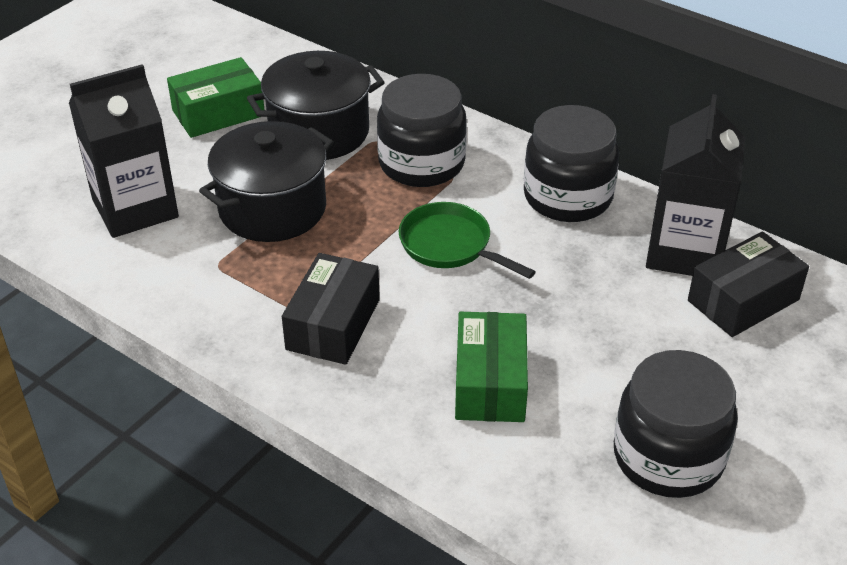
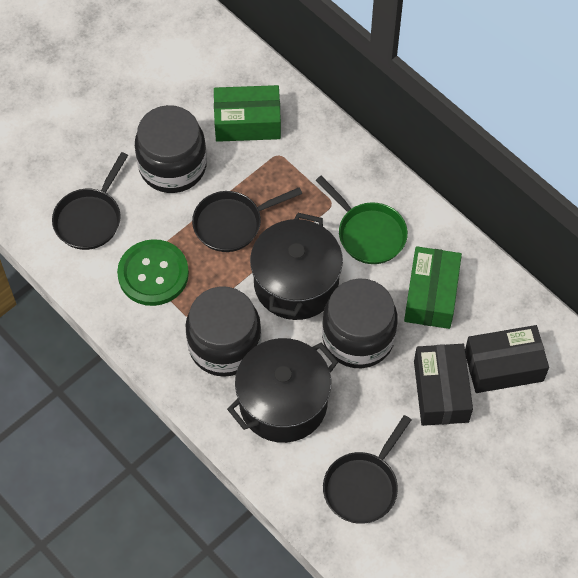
black carton: [69,64,179,238] [646,94,745,276] = 2 -> none = 0
black pan: none = 0 -> [52,152,128,250] [192,187,302,252] [323,415,411,524] = 3
green button: none = 0 -> [117,239,189,306] = 1

